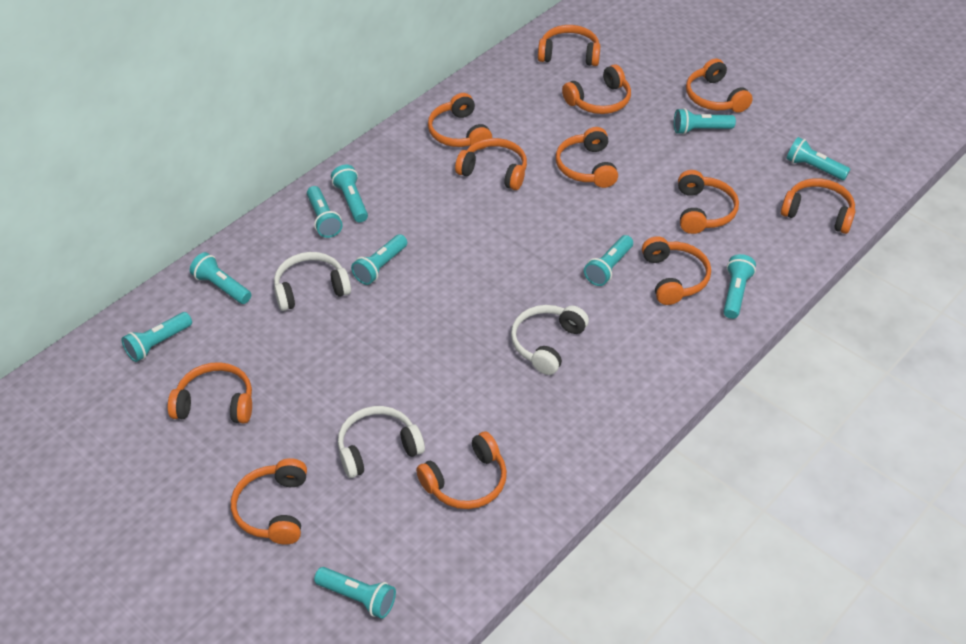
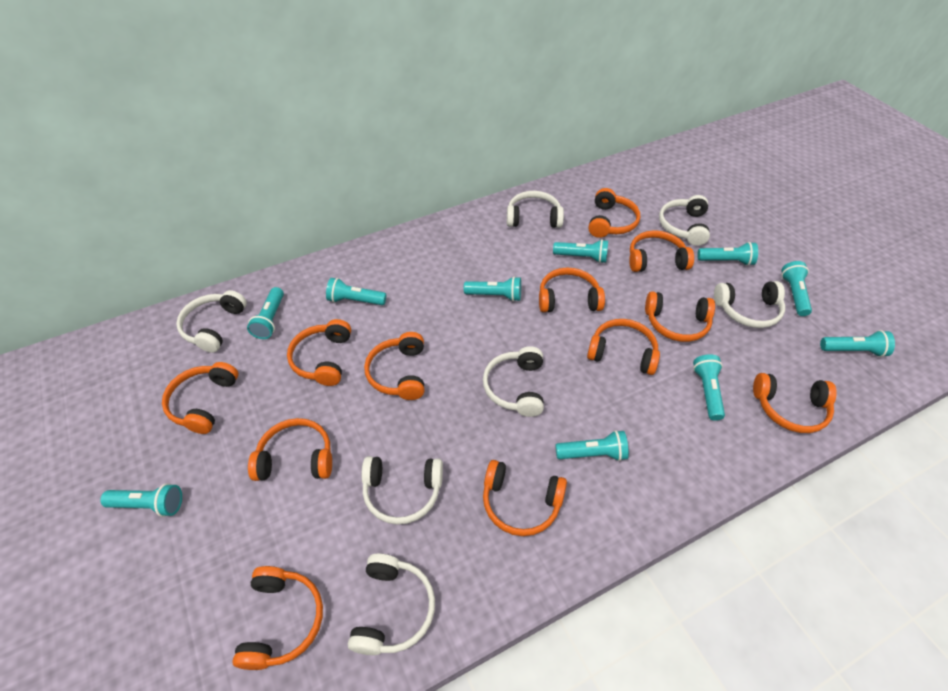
white headphones: [274,252,351,311] [338,406,425,478] [511,305,589,375] = 3 -> [176,290,247,353] [348,553,435,655] [361,456,443,525] [483,346,544,417] [507,191,564,228] [659,195,710,246] [714,281,785,328] = 7

